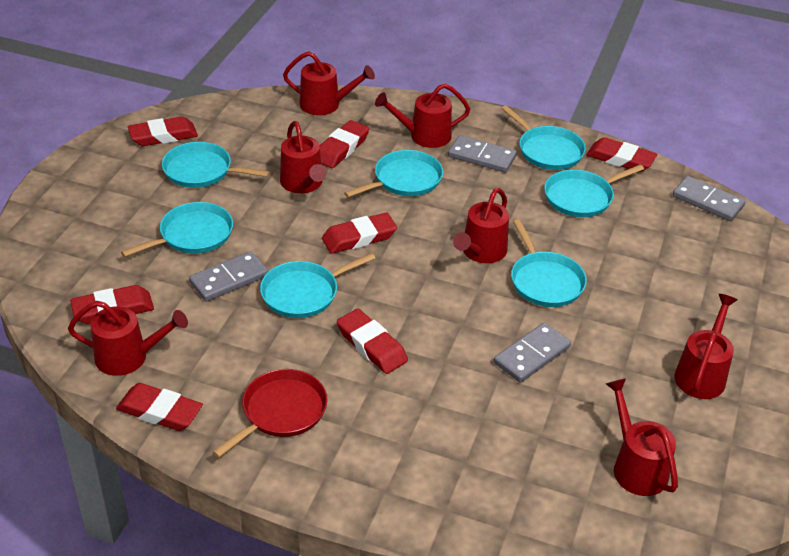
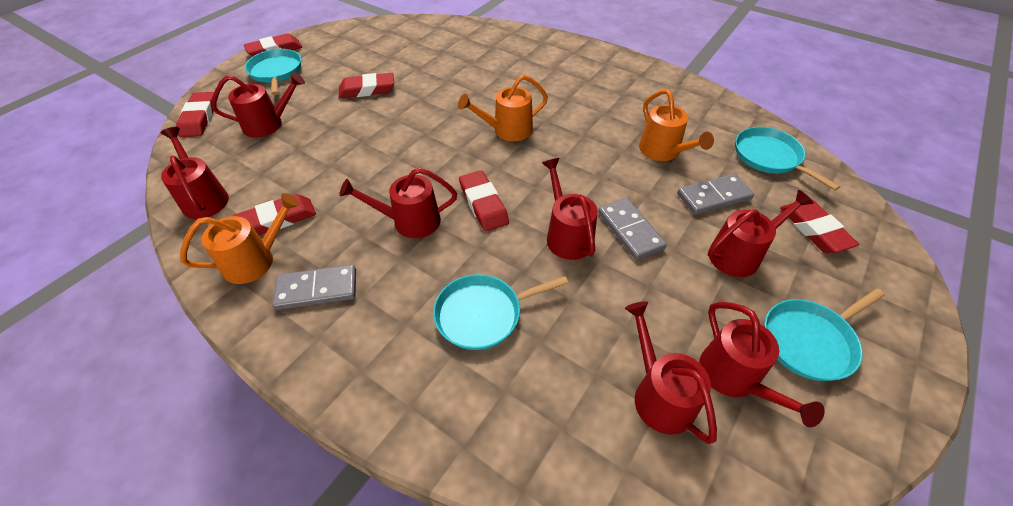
grey domino: [189,252,268,302] [448,135,517,172] [494,323,571,383] [672,176,746,221] = 4 -> [272,264,356,310] [598,198,667,260] [677,174,754,215] = 3
orange watering can: none = 0 -> [180,193,300,284] [458,75,548,141] [639,89,714,161] = 3
red eraser: [70,285,154,324] [116,383,203,431] [128,116,198,146] [319,120,369,168] [322,213,397,254] [337,309,408,374] [586,137,657,172] = 7 -> [176,92,214,137] [233,194,316,235] [244,33,302,56] [339,73,394,98] [459,170,509,232] [780,199,860,253] = 6
red pan: [213,369,328,458] = 1 -> none = 0
turquoise pan: [121,202,233,257] [162,142,270,188] [260,253,376,318] [344,150,443,198] [501,105,586,170] [511,219,587,307] [544,164,644,217] = 7 -> [245,49,301,95] [433,274,568,350] [735,127,840,191] [764,288,885,381] = 4

